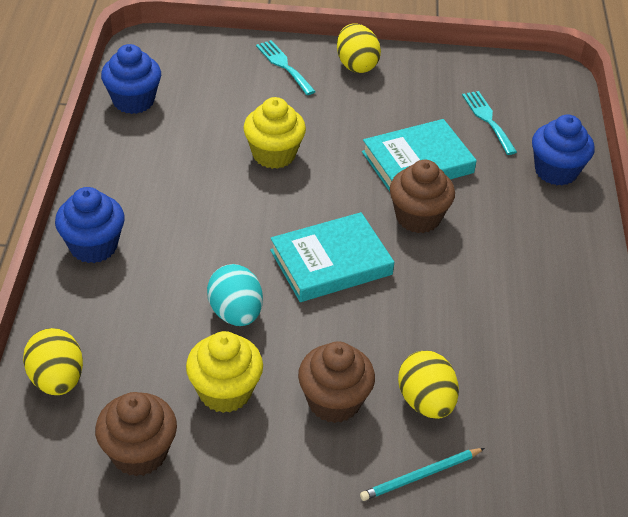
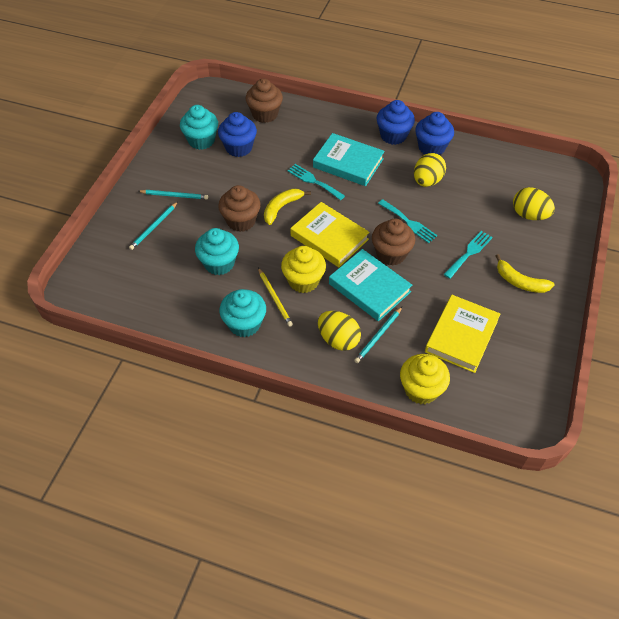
turquoise cupcake: none = 0 -> [180,105,218,150] [195,228,239,275] [219,289,266,337] = 3
turquoise egg: [207,264,263,326] = 1 -> none = 0
turquoise fork: [256,40,316,95] [462,91,517,155] = 2 -> [287,164,345,200] [378,199,437,243] [444,231,493,279] = 3
turquoise pencil: [360,448,485,501] = 1 -> [129,202,178,250] [138,190,208,199] [354,307,402,363] = 3
yellow banana: none = 0 -> [264,188,311,225] [496,254,554,293] = 2
yellow book: none = 0 -> [290,202,370,267] [425,295,500,373] = 2
yellow pencil: none = 0 -> [258,268,293,327] = 1

